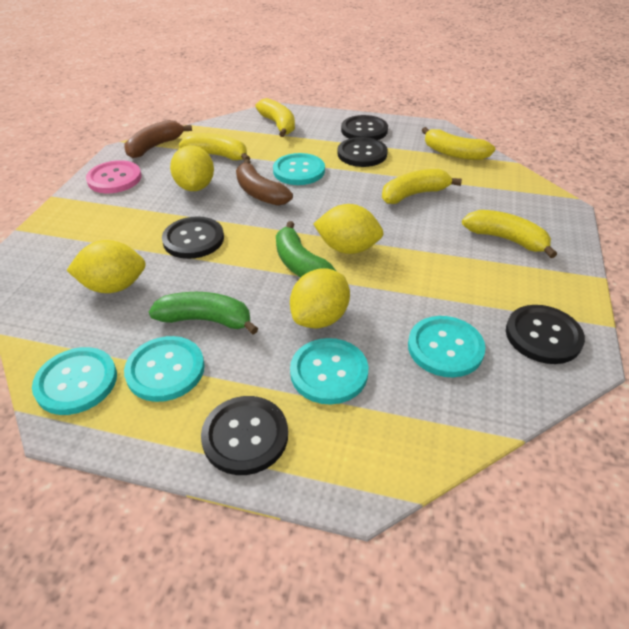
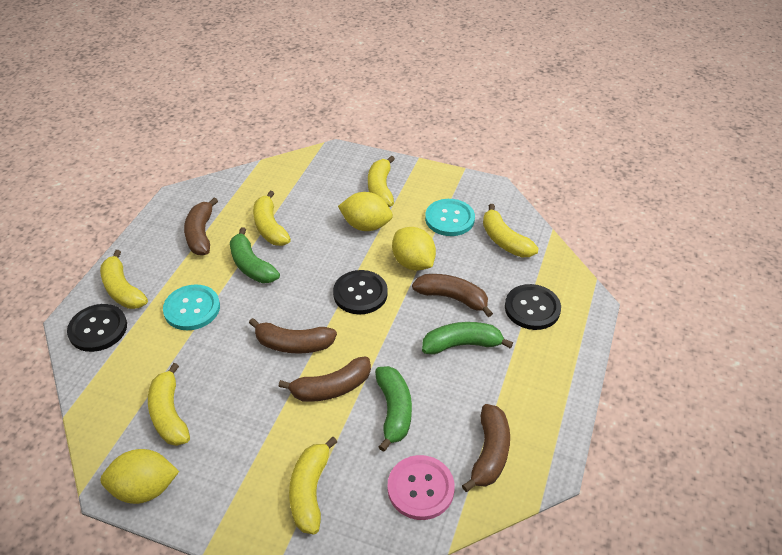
black button: [162,216,224,259] [201,396,288,475] [338,137,388,167] [341,115,388,140] [506,305,585,364] = 5 -> [67,304,127,352] [333,270,388,314] [505,284,561,330] = 3
brown banana: [124,120,192,158] [236,159,293,206] = 2 -> [184,197,218,255] [249,318,337,354] [278,357,371,402] [412,274,493,317] [462,404,510,492] = 5
green banana: [149,292,259,335] [276,221,336,277] = 2 -> [230,227,280,283] [375,366,412,452] [422,322,513,354] = 3
turquoise button: [32,347,117,415] [124,336,205,402] [273,153,325,185] [290,338,368,405] [408,316,486,377] = 5 -> [163,284,220,330] [425,199,475,236] = 2
yellow banana: [179,133,250,160] [255,98,295,137] [382,169,462,204] [422,127,495,160] [462,210,557,258] = 5 -> [100,250,148,309] [148,363,190,446] [253,191,291,246] [289,437,337,534] [368,156,395,207] [483,204,539,257] = 6
yellow lemon: [66,240,146,293] [170,145,214,191] [290,268,350,328] [314,204,383,254] = 4 -> [100,449,179,504] [338,192,393,231] [392,227,436,271] = 3

